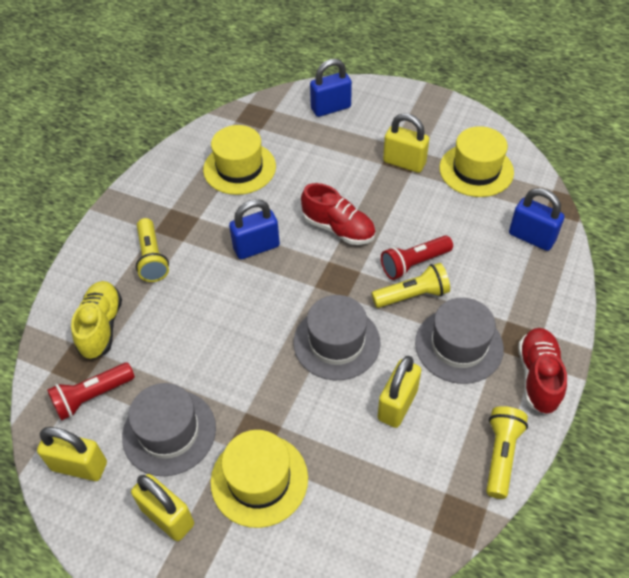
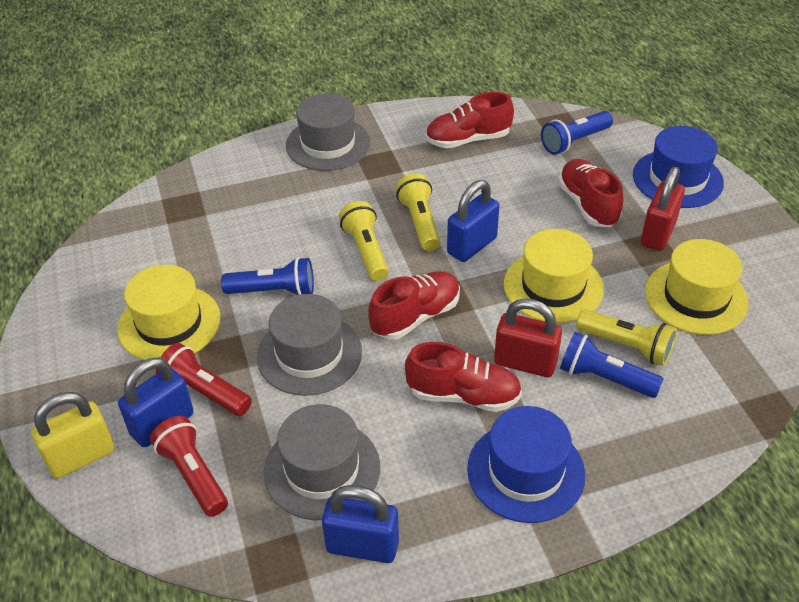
blue flashlight: none = 0 -> [221,257,314,295] [541,111,613,155] [560,332,663,398] = 3
blue hat: none = 0 -> [467,406,585,523] [633,126,724,208] = 2
red padlock: none = 0 -> [494,298,562,377] [641,166,685,251] = 2
red shoe: [301,183,376,245] [518,328,567,414] = 2 -> [368,271,460,339] [405,342,522,412] [426,92,514,148] [558,159,623,227] = 4
yellow padlock: [37,427,107,481] [131,474,194,541] [377,356,421,428] [383,113,429,173] = 4 -> [31,392,115,479] = 1
yellow shoe: [71,281,122,360] = 1 -> none = 0

